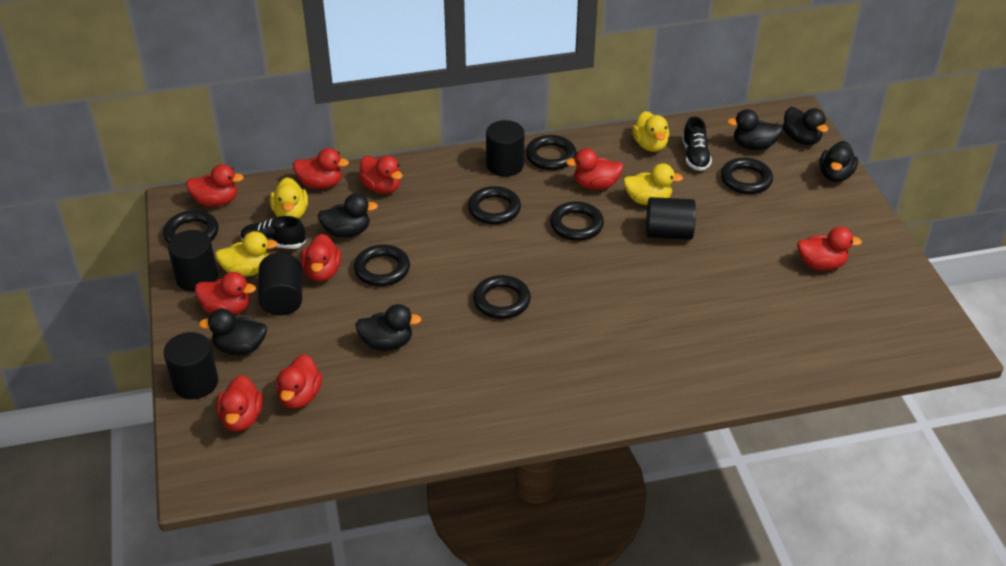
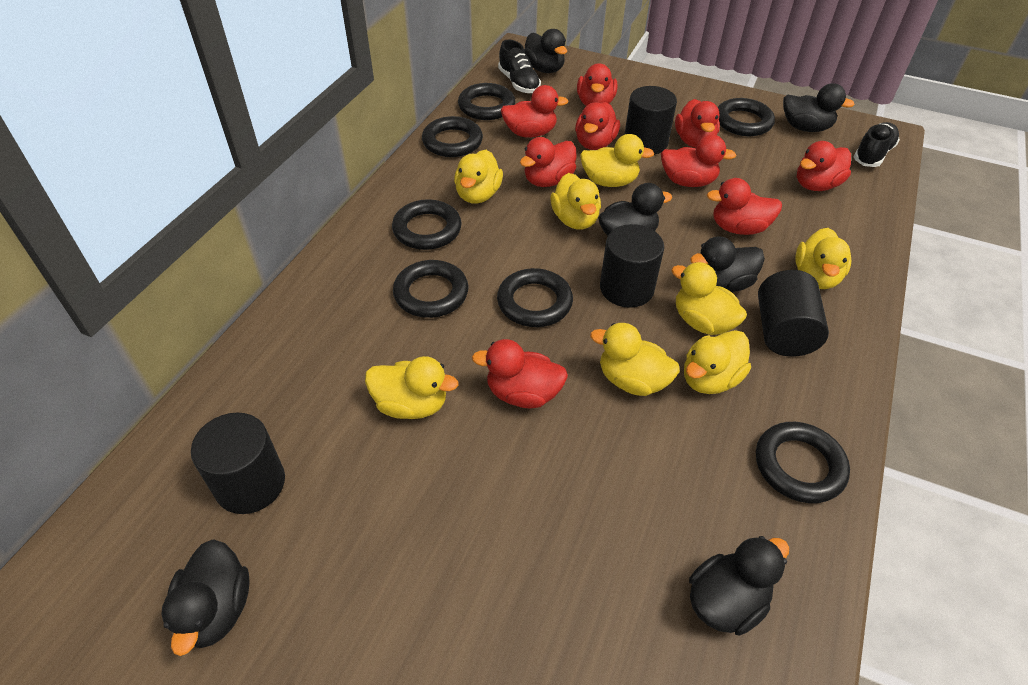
black cylinder: [164,332,218,399] [168,230,218,292] [258,253,302,315] [486,120,524,177] [646,197,696,240] = 5 -> [191,412,285,514] [600,224,664,308] [624,86,677,155] [758,270,829,357] = 4
yellow duck: [215,231,278,277] [270,177,308,219] [623,163,683,205] [632,111,669,152] = 4 -> [365,356,459,419] [454,150,503,204] [550,173,601,229] [580,134,654,187] [590,323,680,396] [671,262,747,335] [684,330,751,394] [795,228,851,289] = 8

